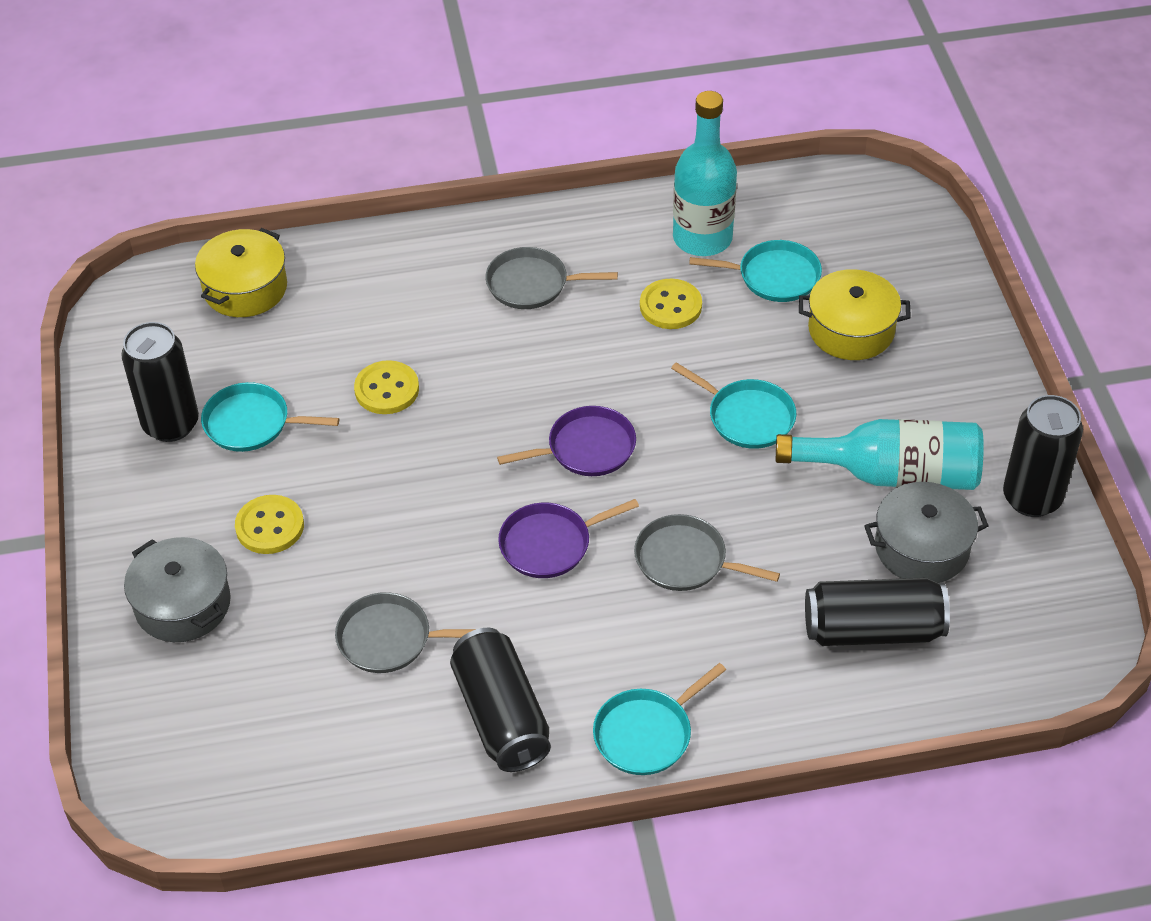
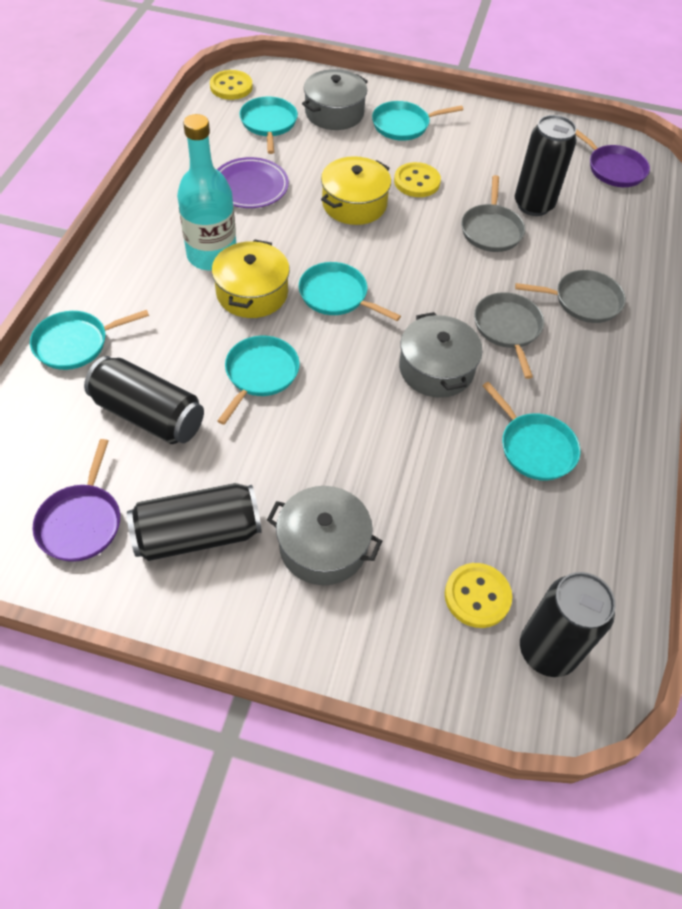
grey pot: [124,537,231,642] [864,482,988,583] = 2 -> [267,486,382,585] [302,69,368,130] [399,312,483,398] = 3
purple plate: none = 0 -> [217,157,289,208] = 1
turquoise bottle: [673,91,737,256] [776,419,984,490] = 2 -> [177,114,236,271] = 1
turquoise pan: [201,382,339,452] [593,663,726,775] [671,362,796,449] [689,240,822,302] = 4 -> [30,310,149,370] [217,336,300,425] [239,96,298,154] [299,262,401,321] [372,101,464,141] [482,382,580,481] = 6

